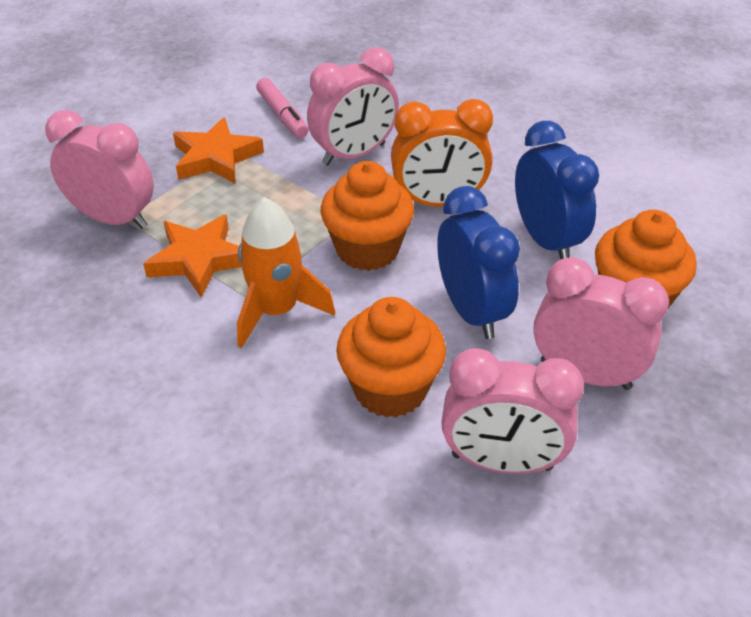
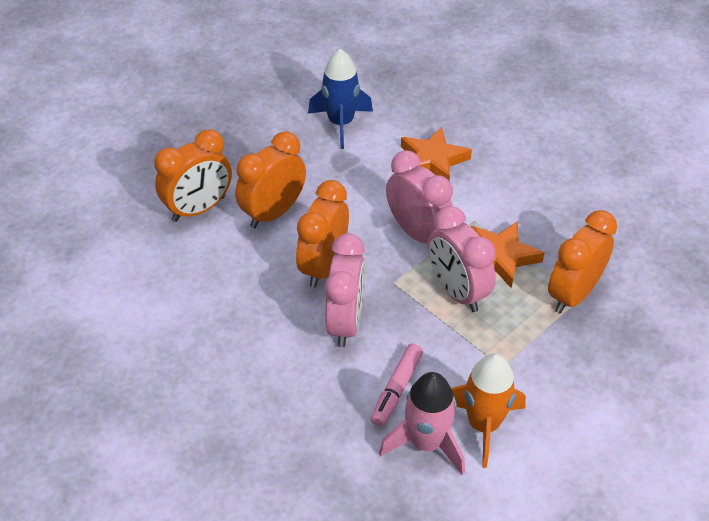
blue clock: [437,186,520,339] [515,121,599,259] = 2 -> none = 0
blue rocket: none = 0 -> [308,49,373,149] = 1
orange clock: [391,99,493,207] = 1 -> [154,129,232,222] [235,132,306,228] [296,180,349,288] [548,210,617,314] = 4
orange cupcake: [320,161,414,271] [336,297,446,418] [595,210,697,308] = 3 -> none = 0
pink clock: [45,110,154,229] [307,47,399,166] [441,348,584,474] [533,257,669,390] = 4 -> [325,233,365,347] [386,150,453,243] [428,206,496,312] = 3
pink rocket: none = 0 -> [379,372,465,475] = 1

